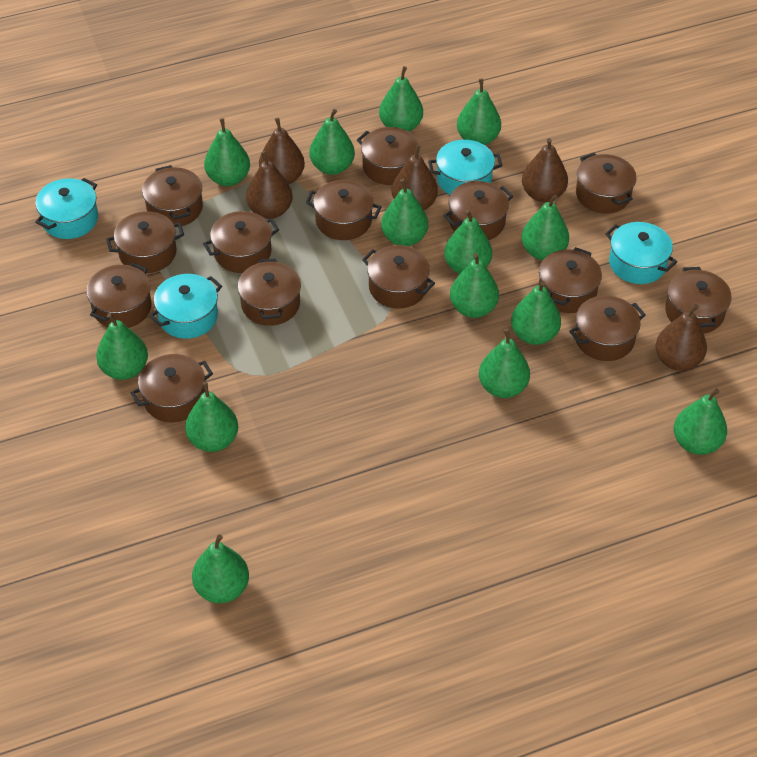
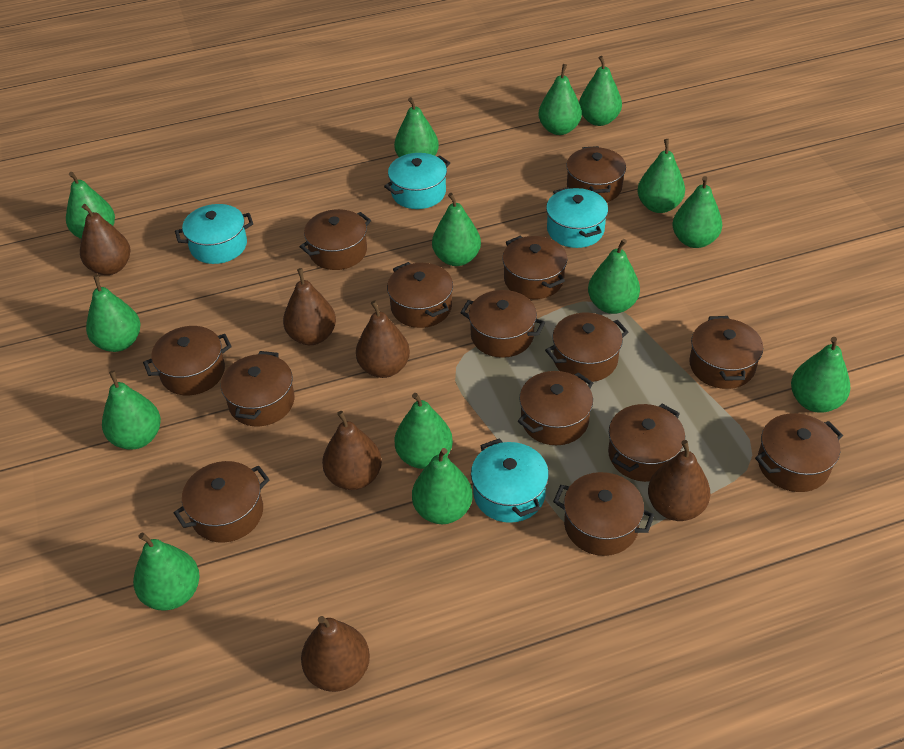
brown pear: [246,151,293,219] [259,118,305,184] [392,145,438,210] [522,138,568,202] [656,304,707,371] = 5 -> [80,204,131,275] [283,268,336,345] [301,616,370,692] [322,411,382,490] [356,301,410,378] [648,440,710,521] = 6

